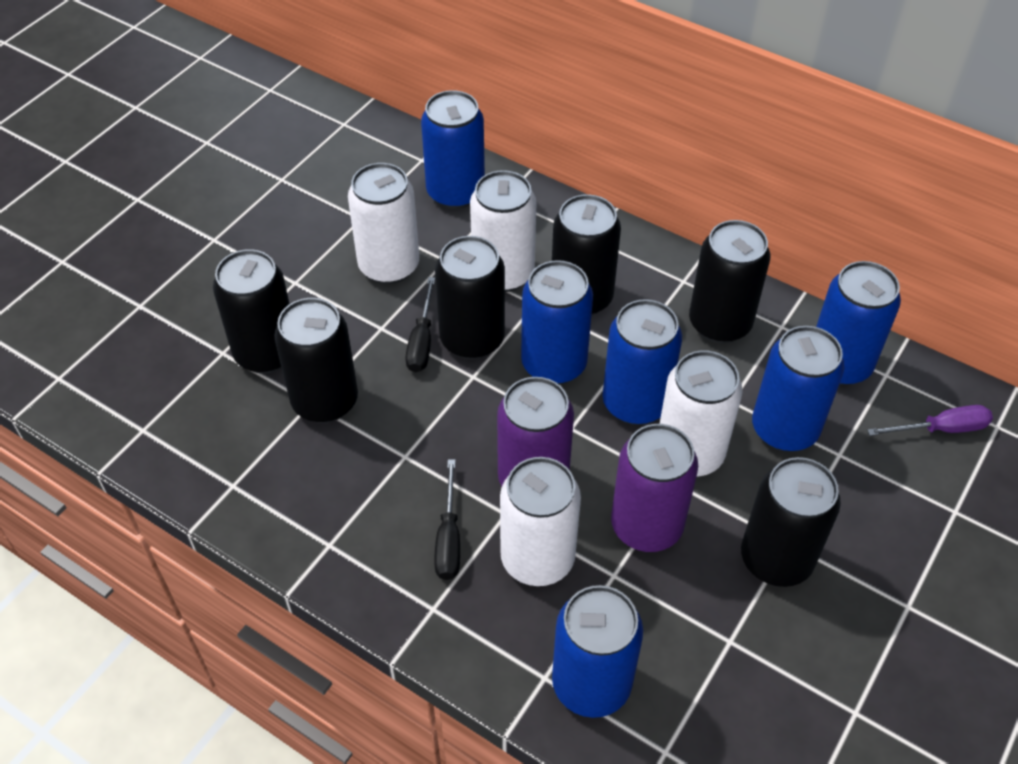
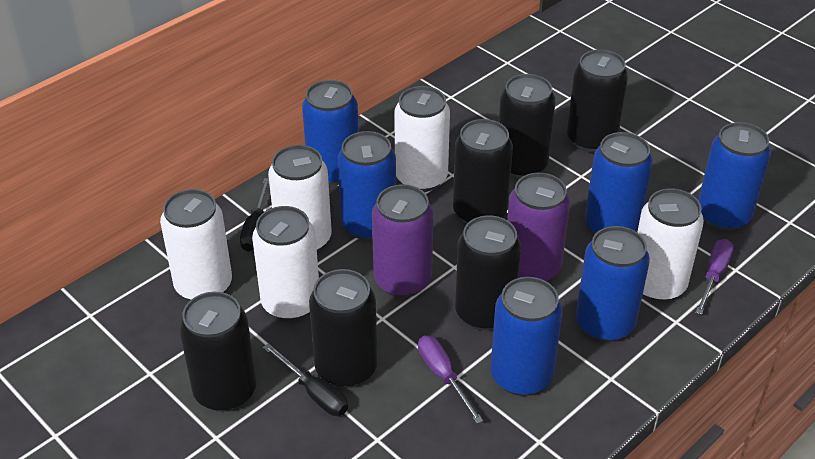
purple screwdriver: [867,405,993,436] = 1 -> [418,335,483,424] [695,239,734,315] = 2
white can: [348,163,419,284] [470,170,536,292] [500,457,581,586] [660,350,743,477] = 4 -> [160,189,232,300] [252,206,319,320] [268,145,332,251] [394,86,450,192] [637,188,704,302] = 5

